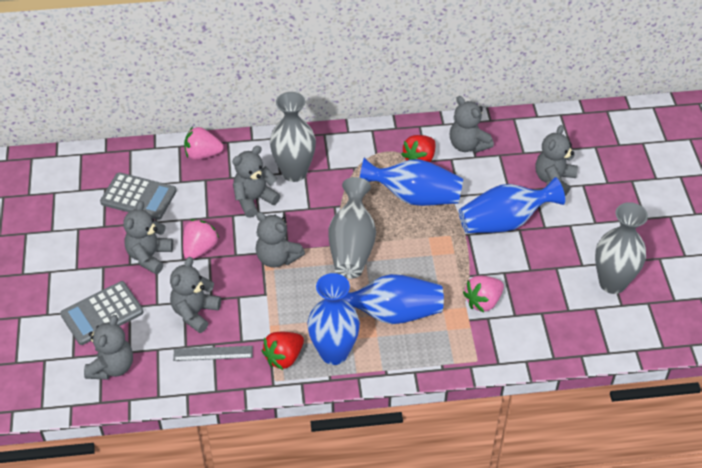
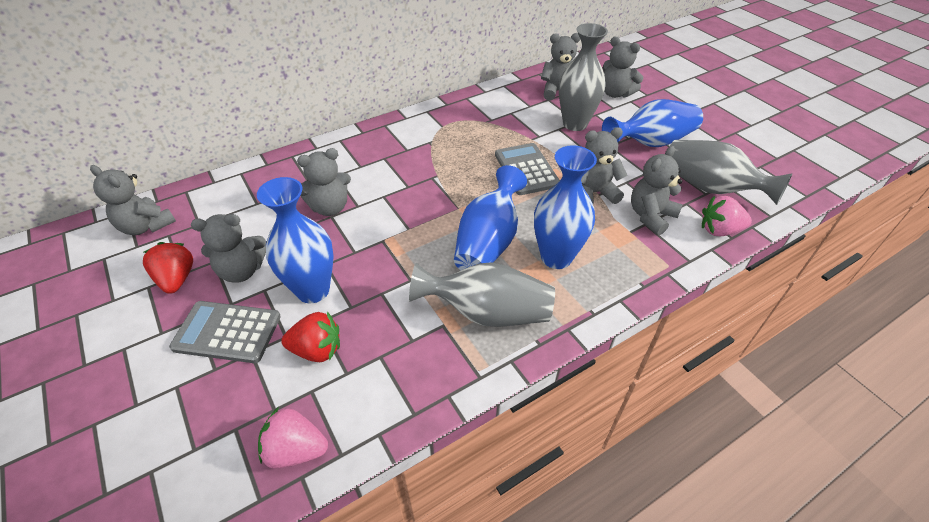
grey ruler: [173,346,253,361] = 1 -> none = 0
pink strawberry: [183,219,219,259] [184,127,224,160] [463,276,504,312] = 3 -> [258,407,328,469] [702,196,752,236] = 2

